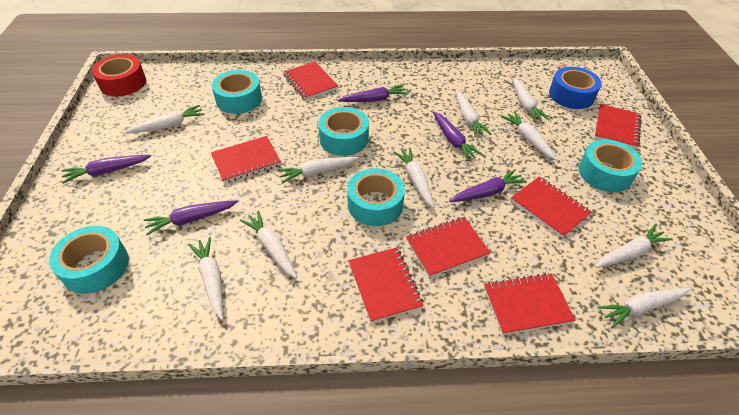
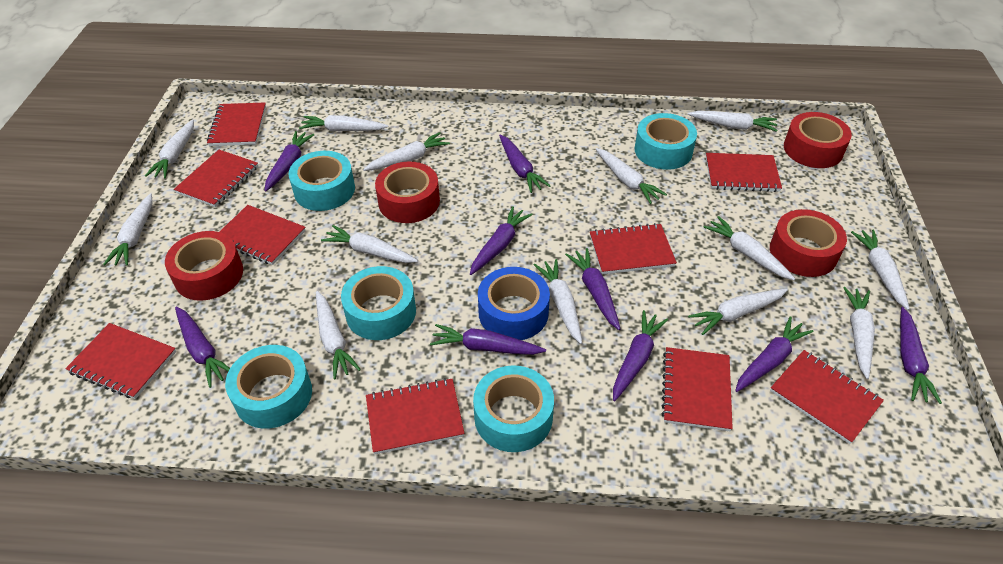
purple carrot: [61,155,151,184] [144,200,238,235] [338,85,409,102] [433,111,483,161] [449,169,527,202] = 5 -> [175,307,230,388] [264,131,315,192] [430,324,546,355] [470,206,533,275] [499,135,550,193] [565,248,620,330] [613,310,668,401] [735,316,813,392] [900,307,942,404] = 9
red notebook: [211,136,281,183] [283,62,338,100] [349,248,424,323] [406,217,491,278] [484,273,576,335] [511,177,592,238] [594,104,642,149] = 7 -> [65,323,176,399] [174,150,258,207] [207,102,266,146] [219,205,306,265] [366,378,465,454] [590,223,677,275] [661,347,733,431] [706,153,782,192] [770,350,884,444] = 9
red tape: [92,54,146,97] = 1 -> [165,231,243,301] [375,162,440,223] [770,209,847,277] [784,112,852,168] = 4
white carrot: [125,105,205,134] [188,237,223,320] [240,210,297,278] [277,157,359,184] [394,148,434,208] [455,90,491,137] [501,111,558,161] [512,78,550,122] [595,225,672,268] [598,288,690,328] = 10 -> [103,193,153,266] [145,120,194,178] [299,115,388,131] [316,291,361,379] [321,225,418,263] [363,132,450,171] [534,259,582,344] [596,148,667,204] [687,111,777,132] [688,289,788,335] [704,216,795,280] [843,287,875,379] [851,229,910,310] = 13

